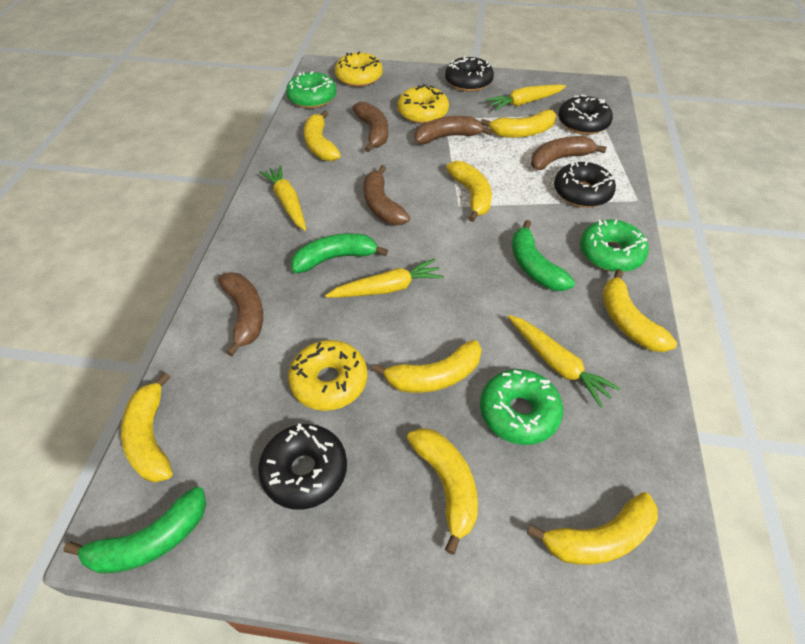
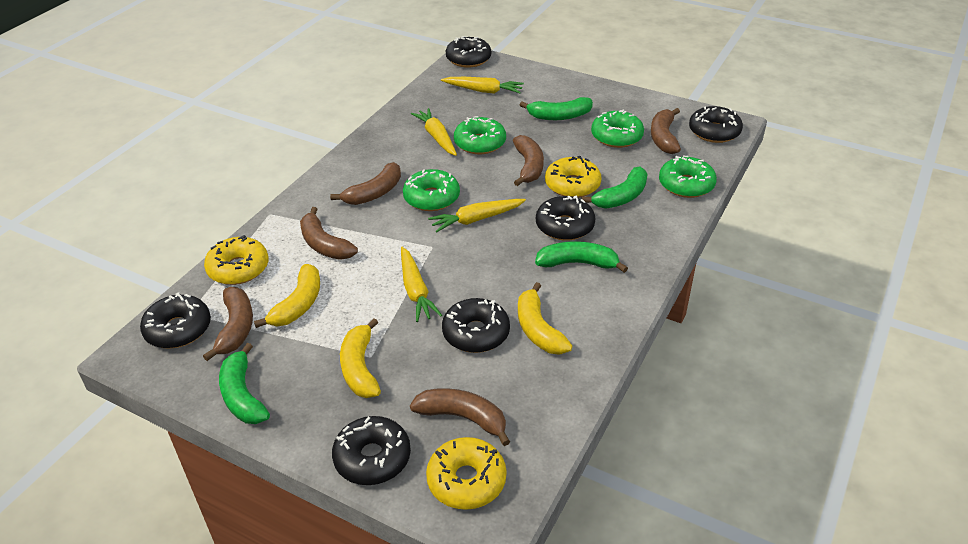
black donut: [258,424,347,510] [445,56,494,92] [554,161,616,207] [558,95,613,135] = 4 -> [140,292,211,349] [332,416,411,485] [442,298,510,353] [446,36,491,68] [536,196,595,241] [689,106,743,143] = 6
brown banana: [218,272,263,356] [352,102,388,152] [364,165,410,225] [414,116,492,144] [531,136,607,170] = 5 -> [203,287,253,361] [300,207,358,260] [330,162,401,205] [410,388,510,446] [513,135,544,186] [651,108,681,154] = 6
green banana: [64,487,206,574] [291,233,388,273] [512,220,575,291] = 3 -> [219,343,270,424] [520,97,593,120] [535,241,628,273] [582,167,647,209] = 4
green donut: [286,71,337,108] [480,369,563,445] [580,220,649,272] = 3 -> [403,169,460,211] [454,116,506,154] [591,110,644,148] [659,156,717,198] = 4
yellow banana: [121,372,172,483] [304,110,341,161] [372,340,482,393] [407,428,478,554] [446,161,492,222] [481,110,556,138] [527,492,658,565] [602,269,677,352] = 8 -> [254,264,320,328] [340,318,381,398] [518,282,572,355] = 3

